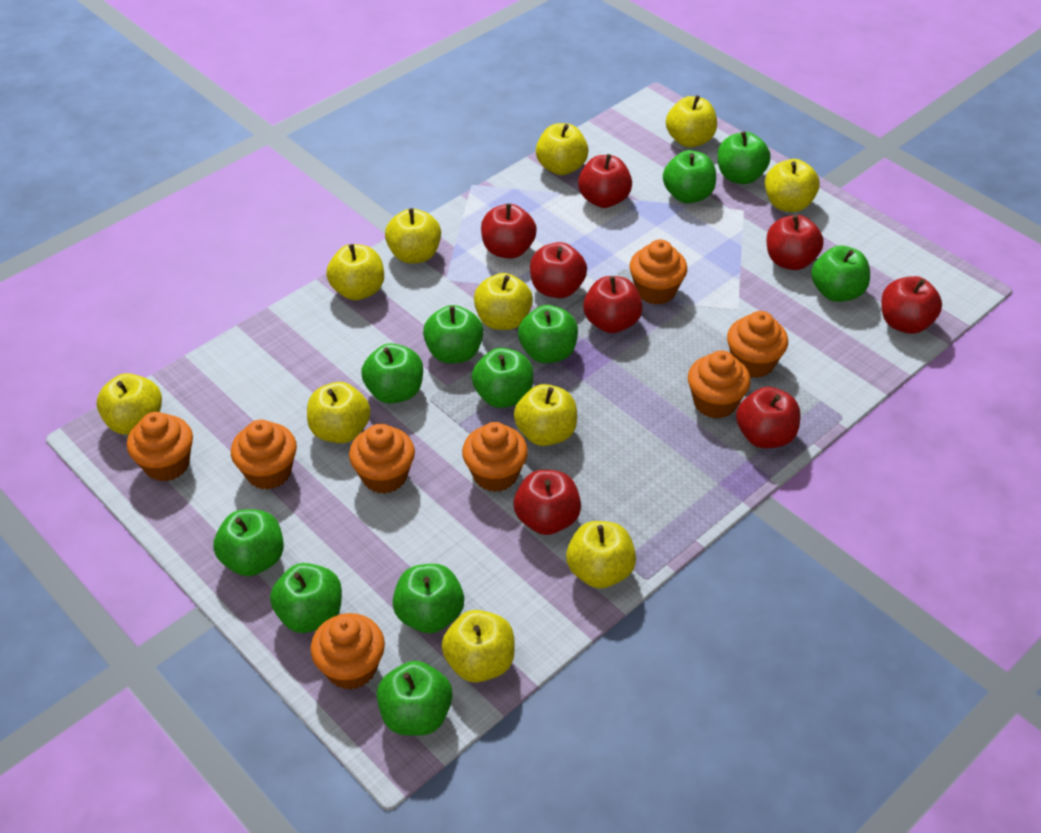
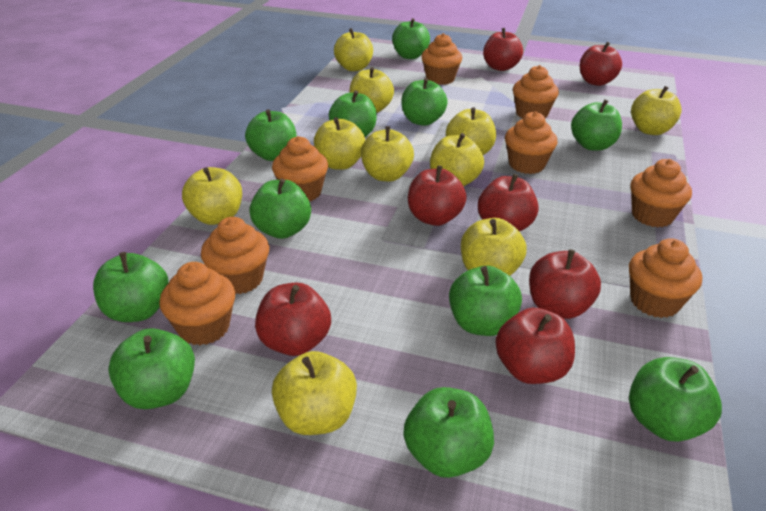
red apple: [481,203,537,259] [514,470,581,535] [530,242,587,298] [578,154,632,208] [583,276,643,333] [736,387,800,448] [766,215,824,270] [881,276,942,334] = 8 -> [255,283,331,356] [408,165,467,226] [478,174,539,231] [483,28,523,71] [495,308,575,384] [529,249,601,319] [580,42,622,86] = 7
yellow apple: [97,373,162,435] [307,382,371,443] [326,244,384,300] [385,208,441,263] [441,610,515,682] [474,273,533,330] [514,384,577,446] [536,123,589,175] [566,521,636,589] [666,95,717,147] [765,159,820,212] = 11 -> [182,167,242,225] [272,351,357,435] [314,117,365,170] [334,28,373,71] [350,67,394,113] [361,126,414,181] [430,133,484,186] [446,107,496,155] [461,218,527,276] [631,86,682,135] = 10

